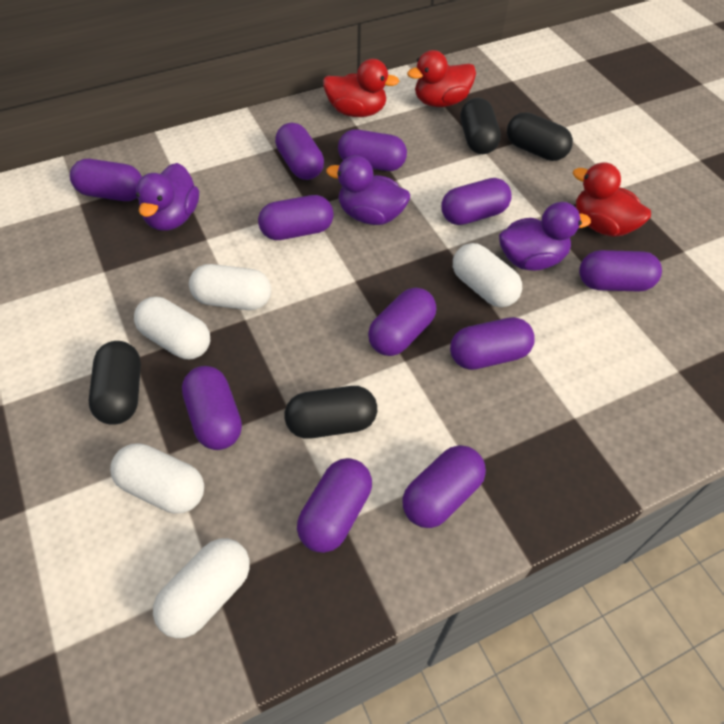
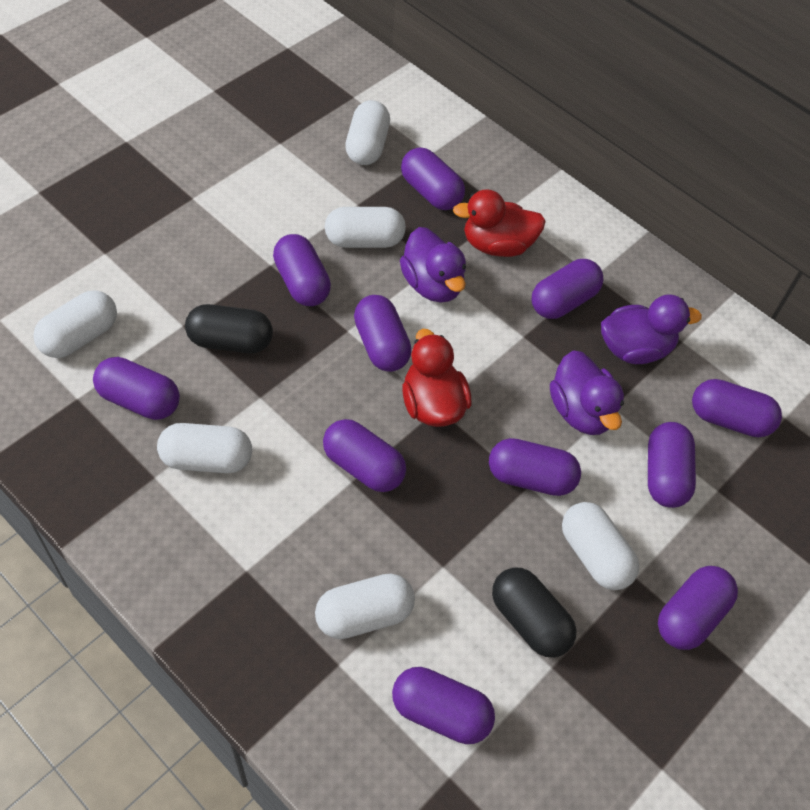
black capsule: [89,341,141,425] [284,386,377,439] [460,98,501,154] [507,112,573,161] = 4 -> [185,304,273,353] [492,567,576,658] = 2
red duck: [323,59,400,117] [407,50,476,107] [573,162,651,237] = 3 -> [402,329,472,427] [453,189,546,257] = 2
white capsule: [110,443,204,514] [134,297,210,359] [153,538,250,638] [189,264,271,310] [453,243,522,307] = 5 -> [33,290,117,358] [157,423,252,473] [315,573,415,639] [325,207,406,248] [345,100,390,165] [562,502,639,590] = 6

